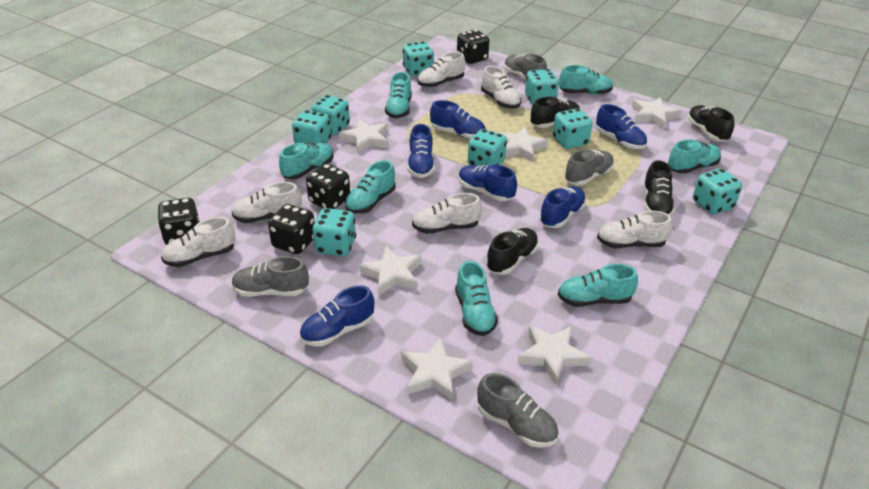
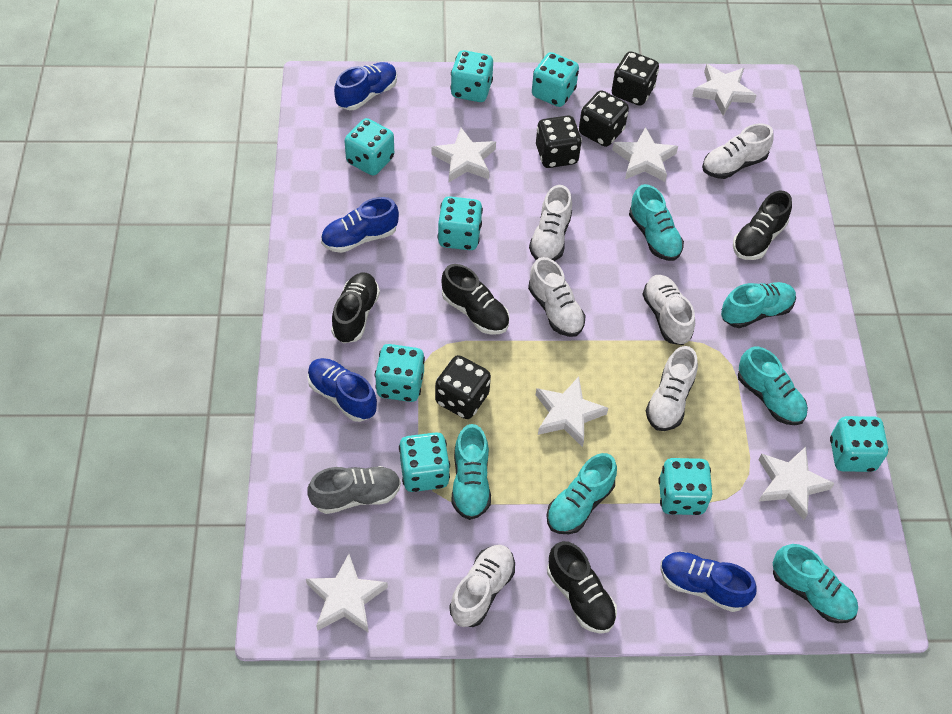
blue shoe: [299,285,374,346] [407,124,435,178] [430,100,485,139] [459,164,517,201] [539,186,586,228] [596,104,647,149] = 6 -> [307,358,377,422] [321,197,399,253] [334,62,397,110] [660,552,757,612] = 4
grey shoe: [232,256,309,297] [477,373,559,448] [504,54,547,80] [565,149,614,185] = 4 -> [307,466,401,514] = 1
turquoise shoe: [279,143,334,179] [345,160,395,214] [385,72,412,118] [455,261,498,336] [558,264,638,307] [559,65,613,95] [668,139,721,174] = 7 -> [452,424,491,520] [546,453,617,534] [629,184,684,261] [721,282,796,328] [738,346,808,425] [773,544,858,623] = 6

